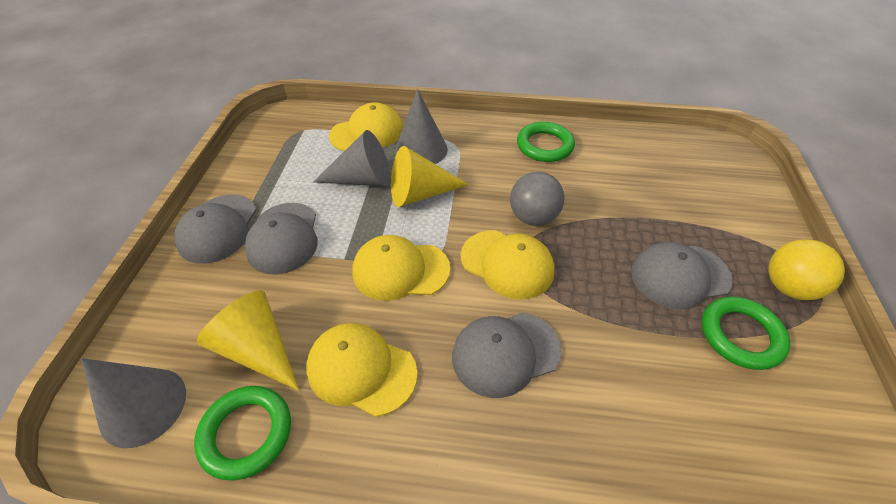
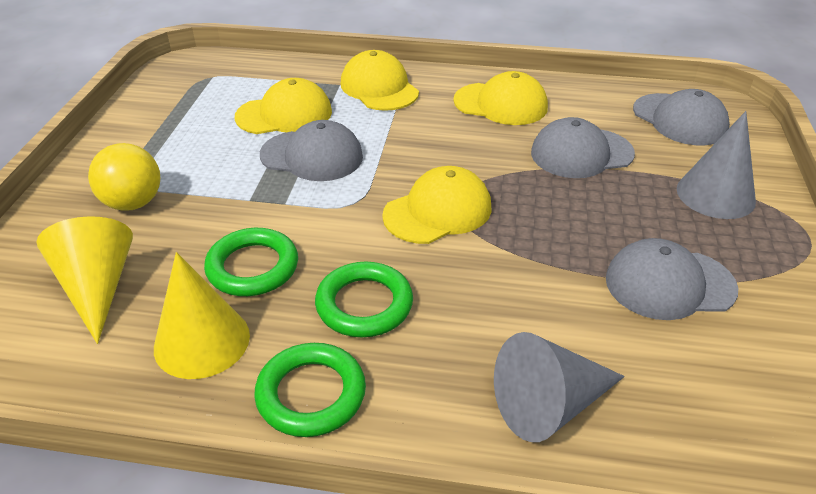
grey ball: [510,172,564,226] = 1 -> none = 0
grey cone: [81,358,186,448] [314,130,391,186] [395,89,448,164] = 3 -> [494,332,625,442] [677,111,756,219] = 2

